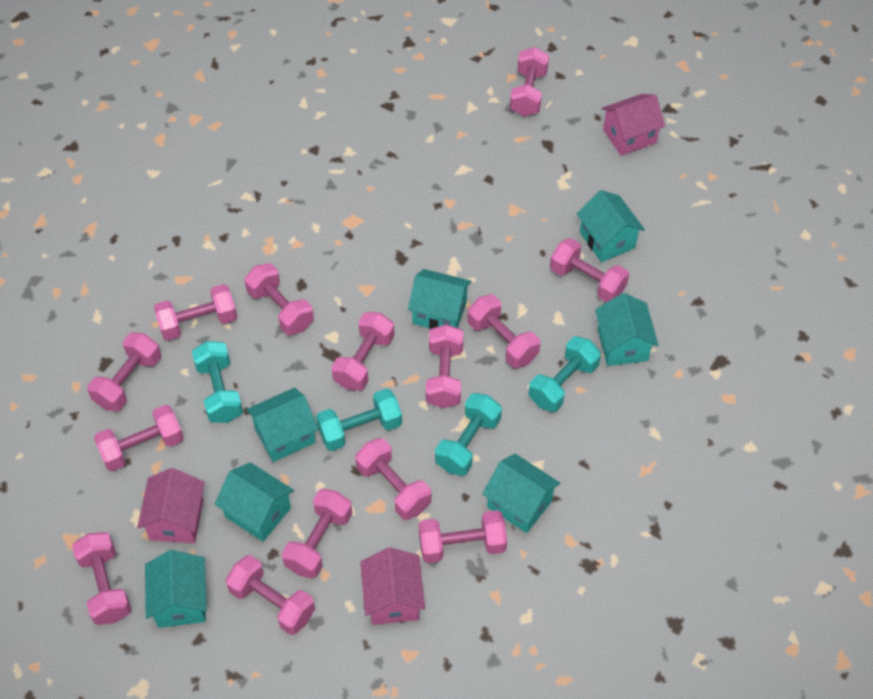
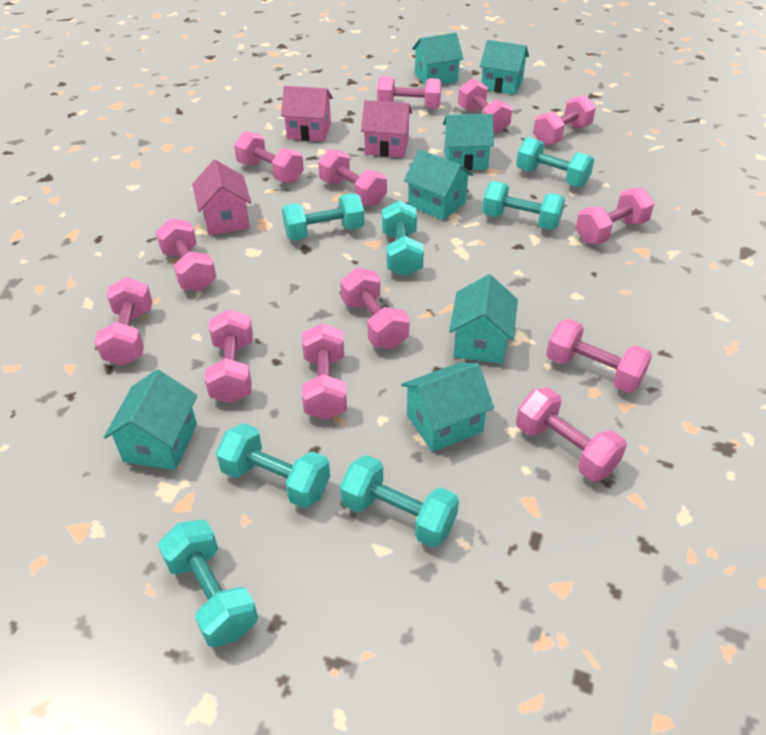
pink dumbbell: [72,532,131,625] [87,332,161,412] [94,405,184,471] [154,284,237,341] [226,555,315,635] [244,263,314,335] [282,489,352,578] [331,312,395,391] [355,438,431,520] [419,510,507,563] [426,324,464,408] [467,295,540,368] [510,47,549,116] [550,238,629,302] = 14 -> [95,277,152,366] [155,218,217,291] [205,309,253,403] [234,131,304,183] [302,323,347,420] [318,149,387,206] [340,268,410,349] [377,76,442,109] [458,78,513,134] [516,387,627,482] [533,95,596,145] [546,319,652,393] [575,188,654,244] = 13
turquoise dumbbell: [192,341,243,423] [316,388,402,451] [435,393,502,476] [529,336,601,412] = 4 -> [158,520,258,647] [216,423,330,508] [282,193,364,241] [340,455,459,548] [382,201,424,276] [482,181,565,230] [516,137,594,187] = 7

